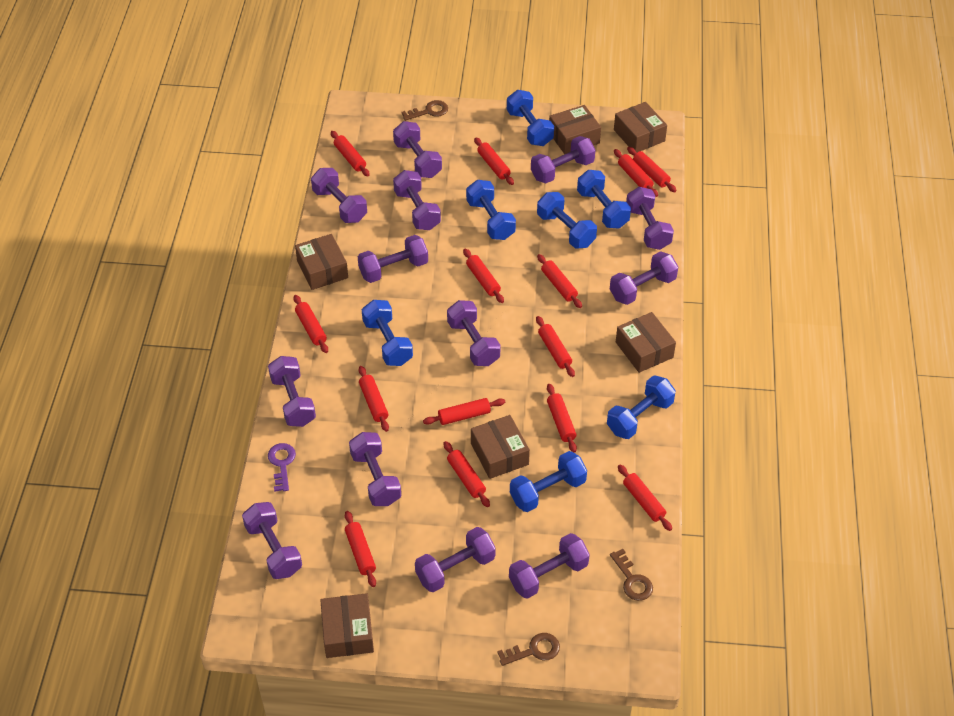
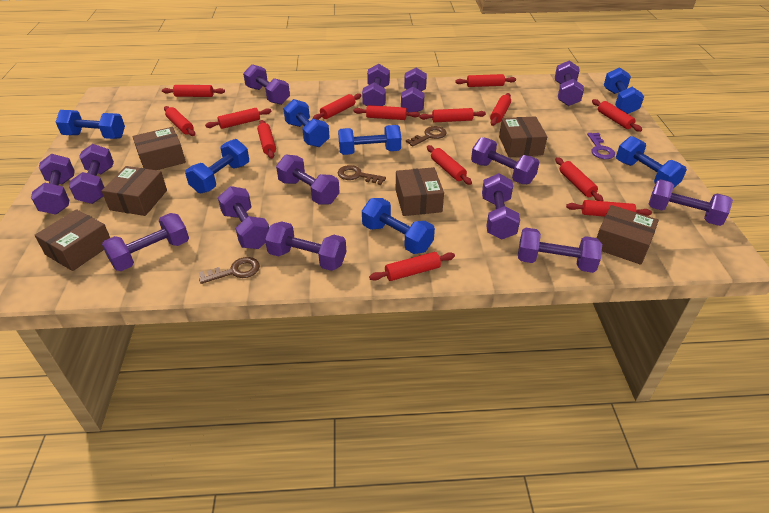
purple dumbbell: [242,502,302,579] [268,356,316,427] [311,168,367,223] [349,432,401,506] [358,235,428,283] [393,121,442,178] [393,170,441,230] [415,527,496,592] [447,300,501,366] [509,533,590,599] [531,136,595,183] [610,251,678,305] [626,187,674,250] = 13 -> [31,154,75,215] [69,144,114,204] [102,213,189,271] [218,186,269,249] [243,64,290,105] [265,221,346,271] [276,155,340,204] [362,64,390,106] [401,68,427,112] [471,137,539,184] [482,173,520,240] [518,228,602,273] [555,61,584,106] [649,179,733,226] = 14

